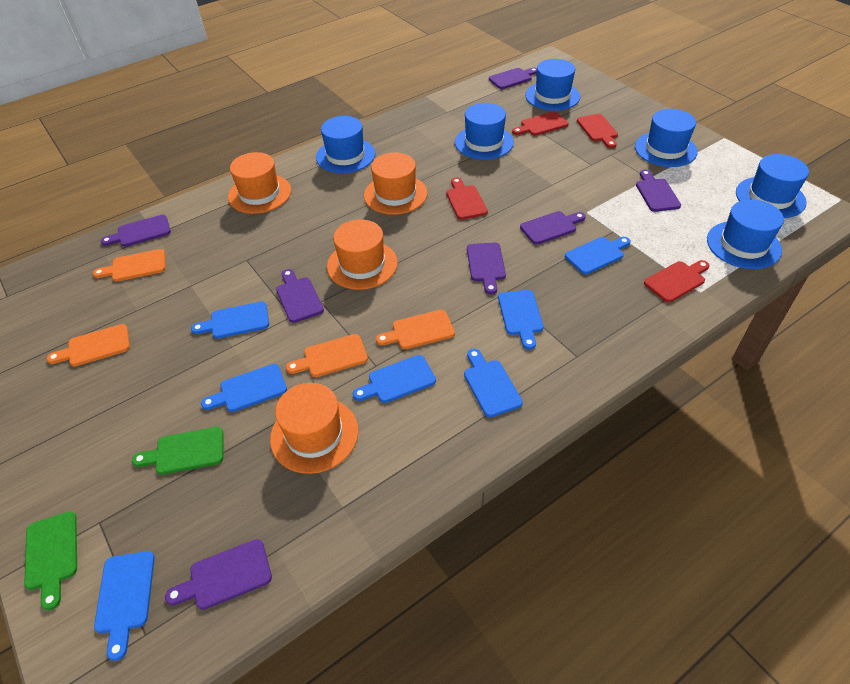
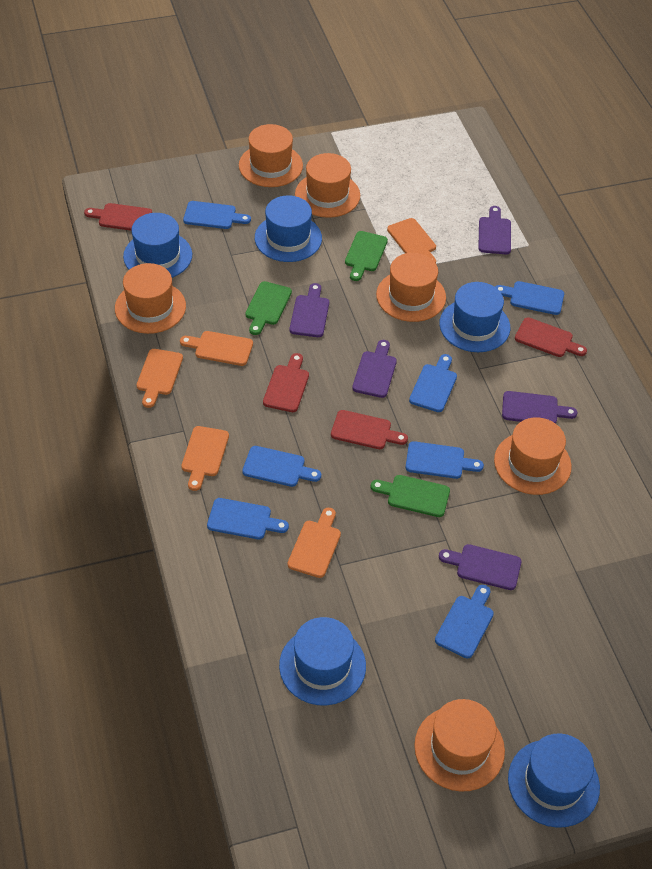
blue hat: [316,116,375,173] [455,103,514,160] [525,59,580,111] [635,109,698,167] [707,199,784,269] [736,154,809,218] = 6 -> [123,213,192,278] [255,196,322,262] [279,617,366,706] [439,282,510,352] [508,734,600,828] = 5
green cutting board: [24,511,77,611] [132,427,223,475] = 2 -> [245,281,292,335] [345,231,388,281] [370,475,450,517] = 3
orange cutting board: [47,324,130,367] [93,249,166,282] [286,334,368,377] [376,310,455,349] = 4 -> [137,349,183,408] [180,331,253,366] [181,426,229,491] [288,508,341,578] [387,218,436,263] = 5
orange hat: [228,152,291,214] [270,383,359,474] [327,220,398,290] [364,153,427,215] = 4 -> [115,263,186,334] [239,124,303,187] [295,153,360,218] [376,253,446,322] [414,699,505,792] [494,417,572,495] = 6
purple cutting board: [101,215,171,247] [165,539,272,610] [276,269,324,323] [467,242,506,294] [489,68,537,89] [520,211,586,245] [636,170,681,212] = 7 -> [290,283,329,337] [352,340,397,398] [439,544,521,590] [478,206,511,254] [502,391,577,424] = 5

